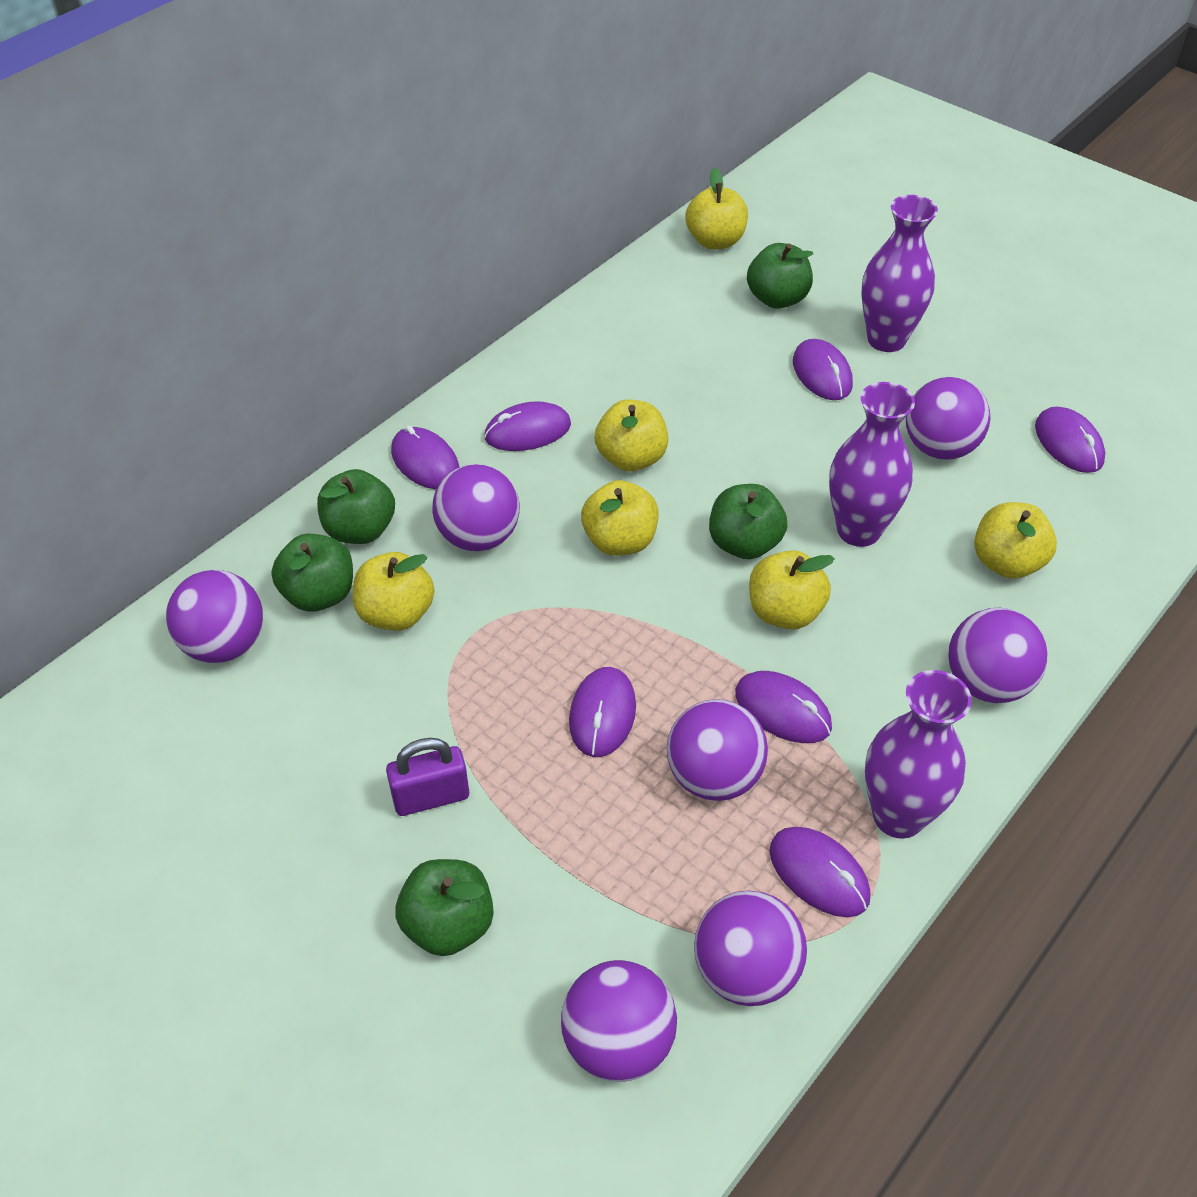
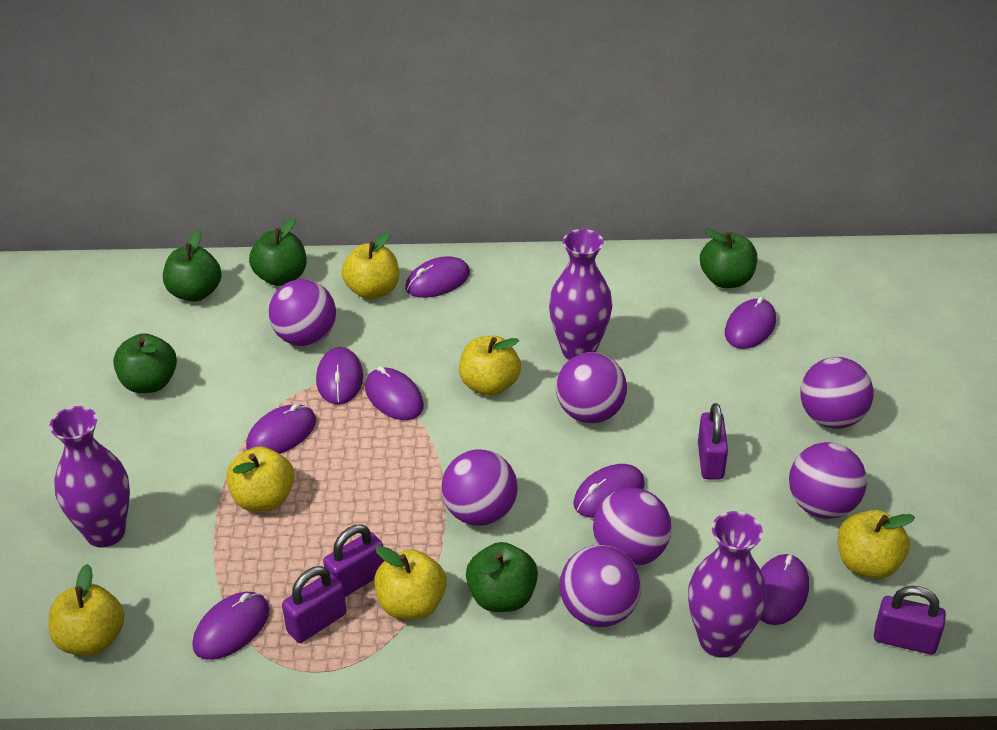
purple mouse: [391,426,459,489] [484,401,571,451] [569,667,636,757] [735,671,832,743] [769,827,871,917] [793,339,853,400] [1035,407,1105,473] = 7 -> [193,592,269,660] [246,404,316,454] [316,347,363,405] [365,366,424,420] [405,256,470,298] [573,464,645,518] [725,297,776,349] [760,554,809,625] = 8
purple padlock: [386,738,469,816] = 1 -> [282,566,346,643] [323,525,384,597] [698,403,728,479] [874,586,946,654] = 4

